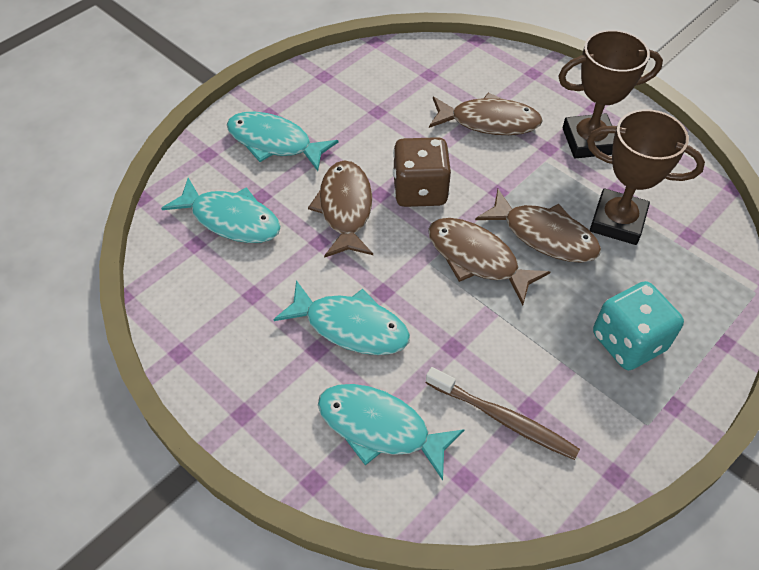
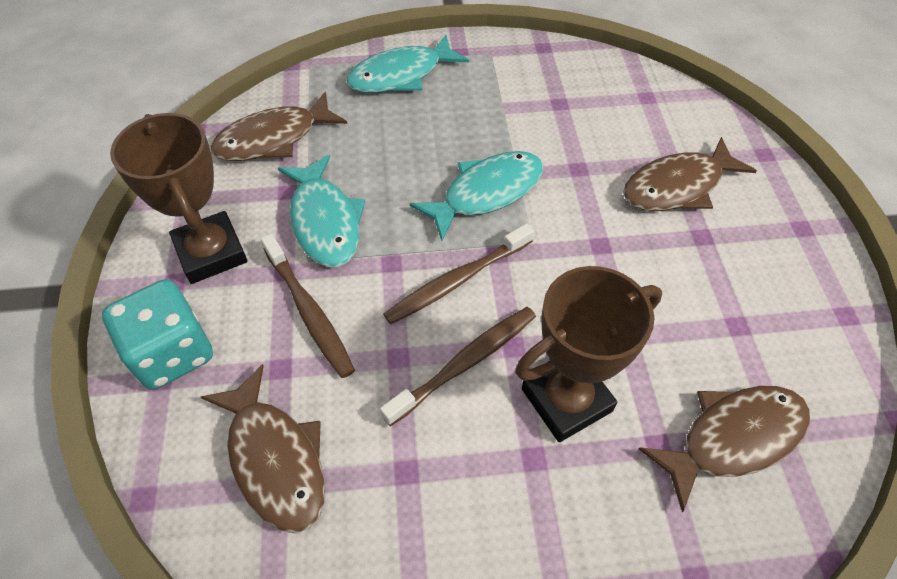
brown dice: [393,137,451,207] = 1 -> none = 0
brown toothbrush: [426,367,580,460] = 1 -> [261,234,355,378] [380,307,536,426] [383,224,534,324] = 3
turquoise fish: [161,178,281,243] [227,112,339,171] [273,280,410,355] [318,384,465,480] = 4 -> [278,155,365,267] [346,35,469,93] [410,151,543,241] = 3

